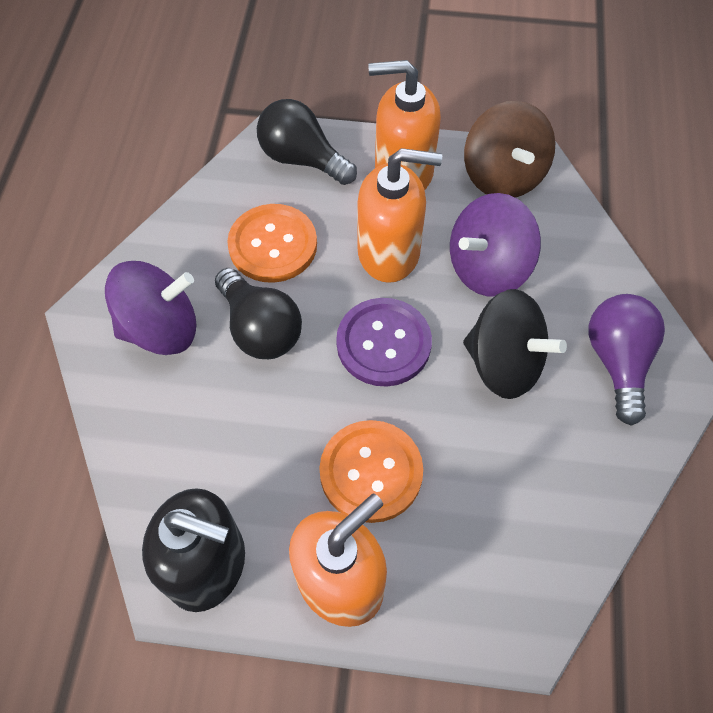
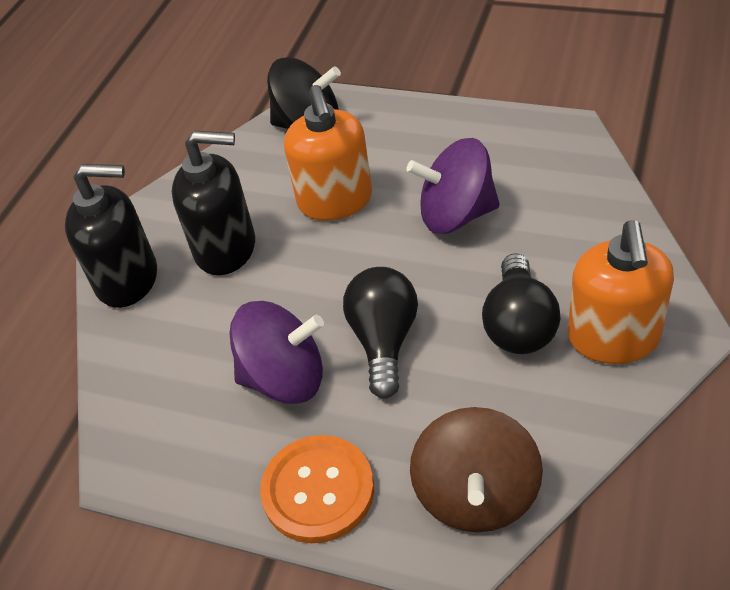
black soap dispenser: [142,488,245,612] = 1 -> [65,164,157,308] [172,131,255,275] = 2
orange button: [227,204,317,283] [319,420,423,523] = 2 -> [260,435,374,543] = 1
orange soap dispenser: [289,493,387,627] [358,148,442,283] [368,60,441,190] = 3 -> [284,85,372,221] [568,220,674,364] = 2
purple button: [336,298,432,387] = 1 -> none = 0
purple light bulb: [589,294,665,426] = 1 -> none = 0

